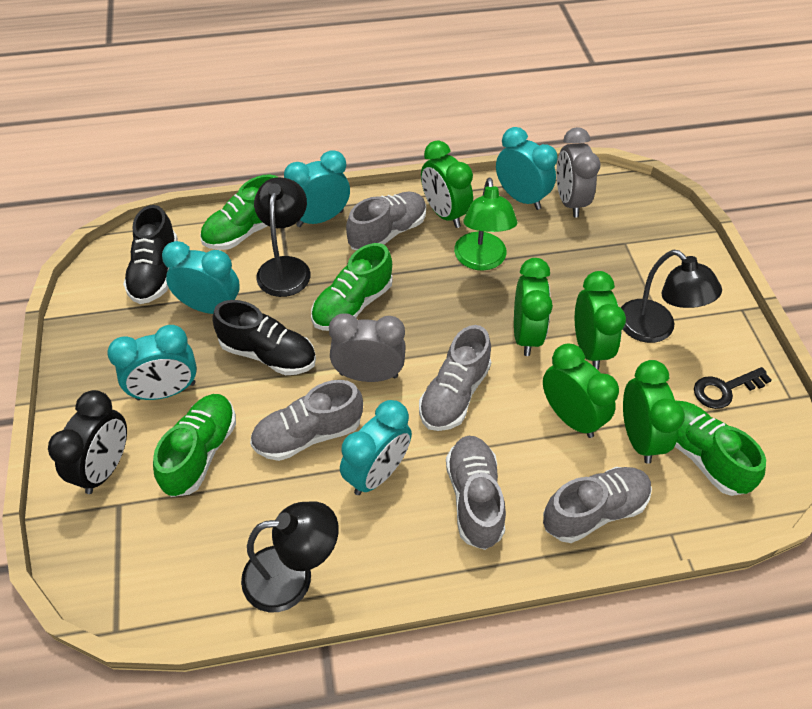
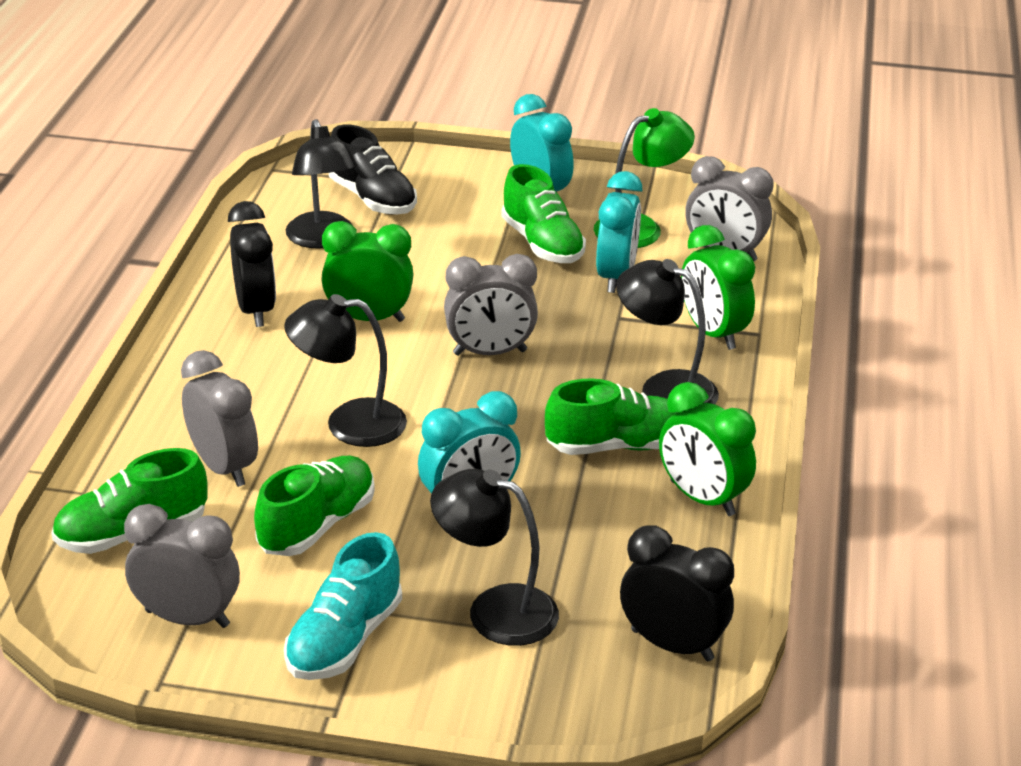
black clock: [48,390,127,494] = 1 -> [228,201,276,327] [620,525,734,661] = 2
black key: [694,367,772,409] = 1 -> none = 0
black lamp: [241,502,339,612] [254,177,310,297] [621,250,722,343] = 3 -> [284,294,407,447] [286,119,358,249] [430,469,559,646] [616,259,719,404] = 4
black shoe: [123,205,178,304] [212,300,316,375] = 2 -> [329,125,417,215] = 1
green clock: [421,140,473,228] [514,258,553,356] [543,344,619,438] [575,271,626,370] [623,360,685,464] = 5 -> [321,221,413,322] [659,382,756,516] [681,225,755,350] = 3
grey clock: [329,313,406,382] [556,127,601,218] = 2 -> [124,504,240,628] [181,350,258,487] [444,254,538,356] [685,156,774,261] = 4
grey shoe: [250,380,363,461] [346,192,426,251] [419,325,491,431] [446,436,506,550] [543,467,652,543] = 5 -> none = 0
turquoise clock: [107,325,197,400] [162,241,240,314] [284,150,350,227] [340,400,412,495] [496,127,558,210] = 5 -> [418,391,521,513] [510,94,574,192] [596,171,643,293] = 3
turquoise shoe: none = 0 -> [284,532,402,680] = 1

